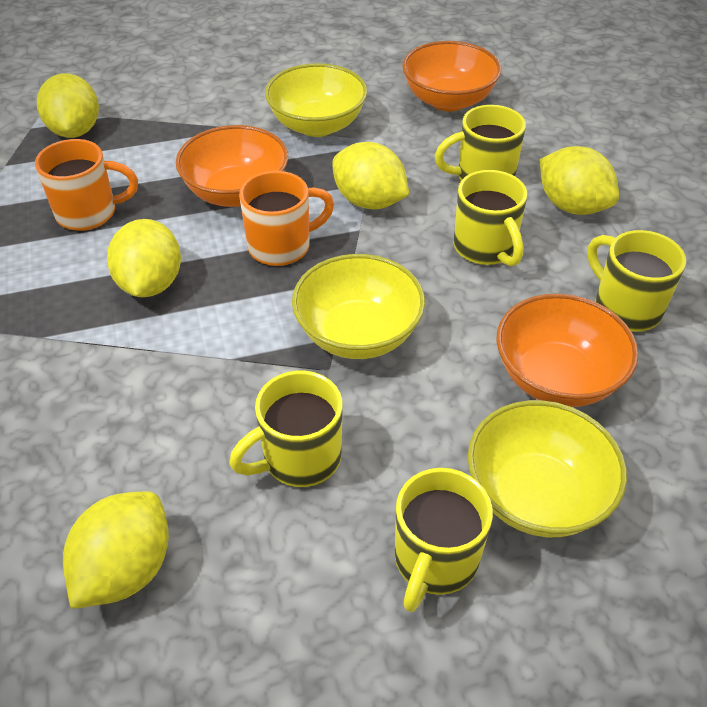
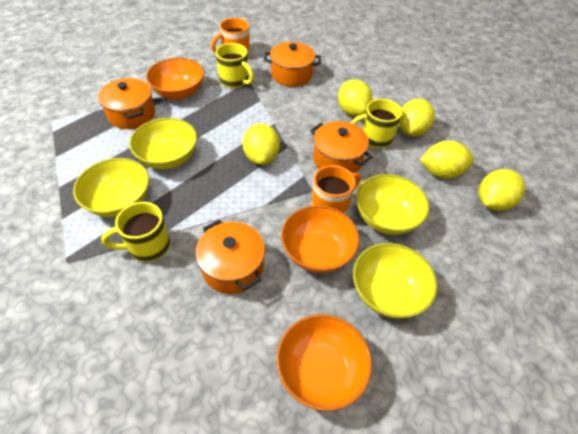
orange pot: none = 0 -> [98,78,155,129] [195,220,265,294] [264,42,321,87] [310,121,373,173] = 4
yellow bowl: [265,63,367,137] [292,254,425,359] [468,400,627,537] = 3 -> [73,158,149,217] [129,118,197,169] [353,243,437,319] [356,174,429,235] = 4
yellow mug: [229,371,343,487] [395,468,493,612] [435,105,526,180] [454,170,527,266] [587,230,686,332] = 5 -> [101,202,170,262] [216,43,254,88] [351,99,402,148] = 3

